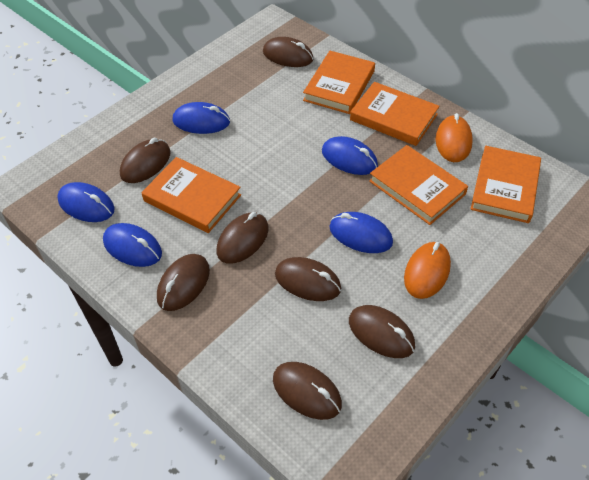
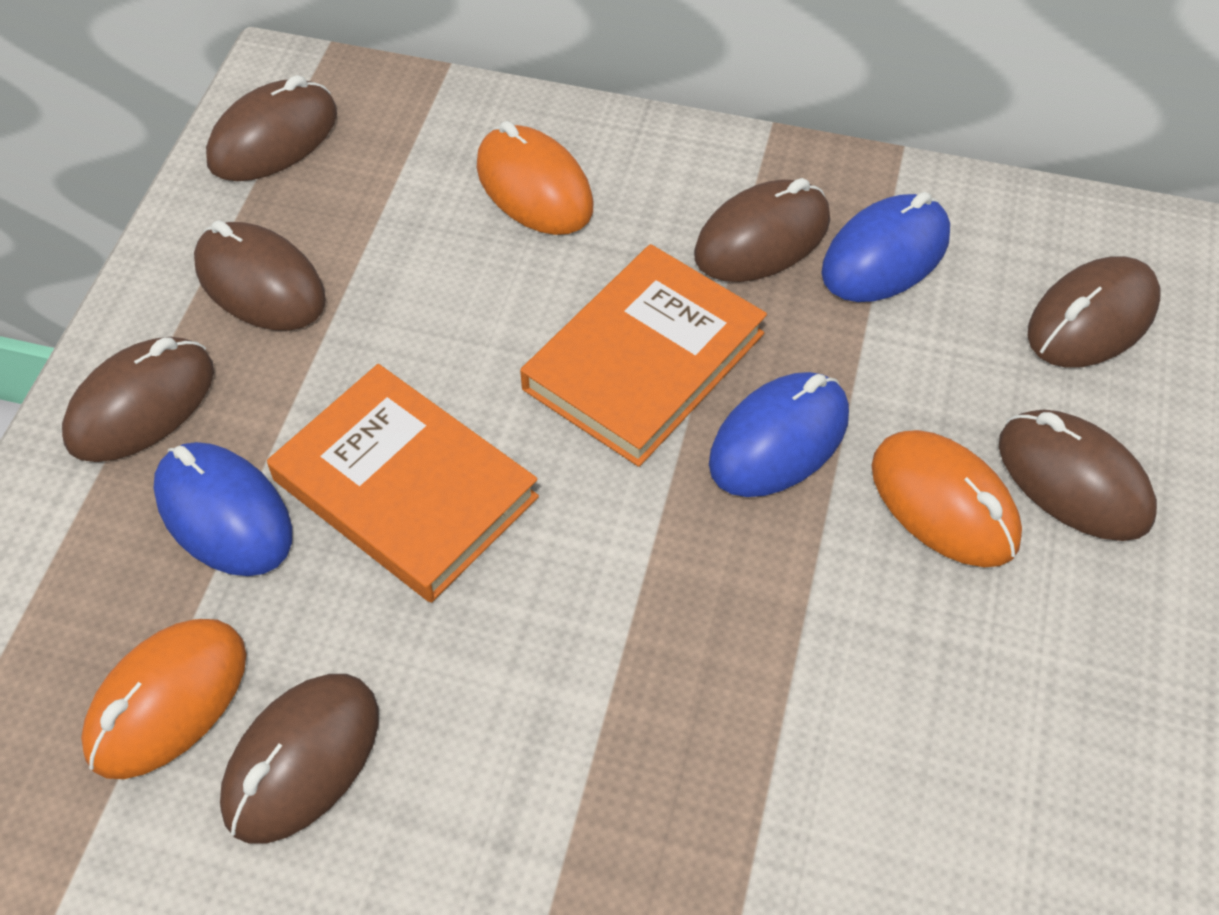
blue mouse: [57,182,115,222] [103,223,162,267] [173,102,230,134] [322,136,378,175] [329,212,393,253] = 5 -> [154,442,292,576] [709,372,849,497] [821,192,950,302] = 3
orange book: [141,157,241,233] [303,51,375,114] [350,82,440,146] [369,145,468,225] [471,146,541,223] = 5 -> [267,364,539,603] [520,244,767,467] = 2
orange mouse: [404,242,451,299] [436,113,473,162] = 2 -> [81,619,246,779] [477,121,593,235] [871,430,1022,567] = 3

